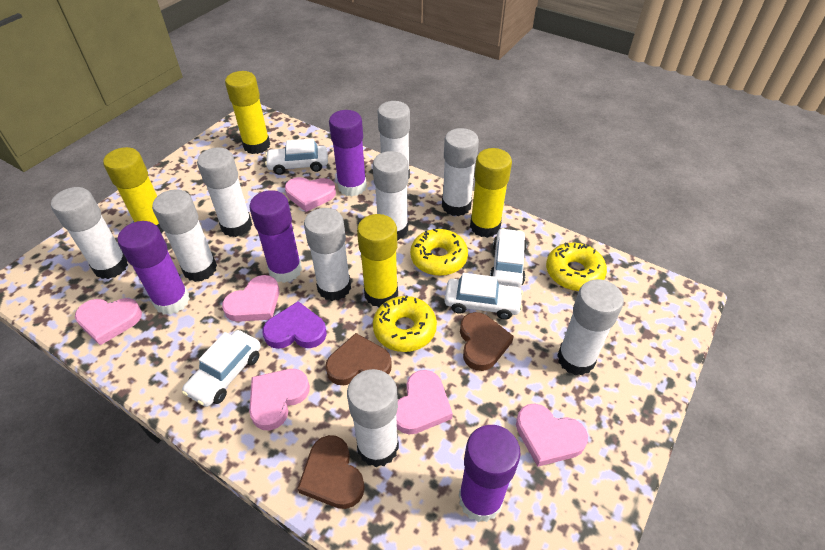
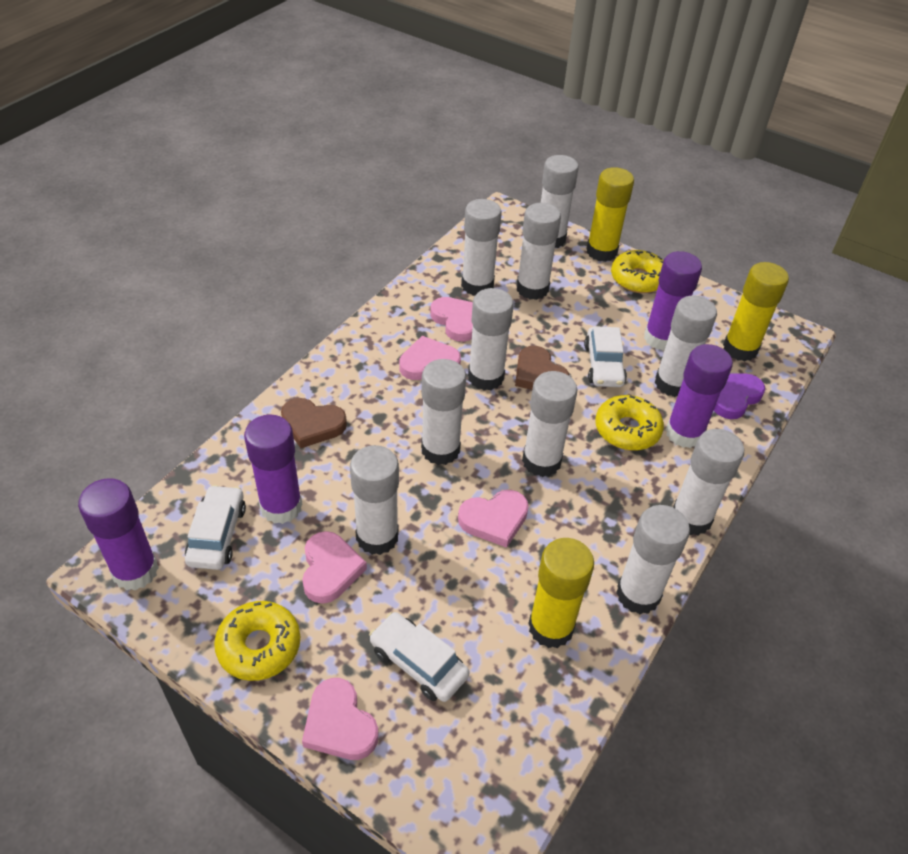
brown heart: [297,435,365,509] [325,333,392,385] [460,312,514,371] = 3 -> [281,398,347,448] [515,346,569,390] = 2
pink heart: [75,298,142,345] [222,275,279,322] [249,369,310,430] [285,177,336,212] [396,370,453,435] [516,403,588,467] = 6 -> [302,531,367,604] [302,678,378,760] [399,336,461,380] [430,297,473,342] [458,490,529,548] = 5
white car: [182,330,261,407] [265,138,328,175] [445,273,523,320] [490,228,527,287] = 4 -> [185,485,246,570] [369,612,470,702] [584,326,627,387] = 3
white glue stick: [51,187,128,279] [152,189,217,282] [197,147,252,237] [304,208,351,301] [347,369,399,467] [373,151,409,240] [378,101,410,178] [442,128,479,216] [557,279,624,376] = 9 -> [350,445,399,555] [421,359,466,465] [461,199,502,296] [468,288,514,390] [516,203,561,300] [522,371,578,477] [541,155,579,248] [616,505,690,614] [655,296,717,397] [673,429,744,535] = 10
yellow glue stick: [103,147,164,234] [225,71,270,154] [357,214,398,307] [470,148,512,238] = 4 -> [528,538,594,648] [586,167,634,262] [723,262,789,361] = 3

